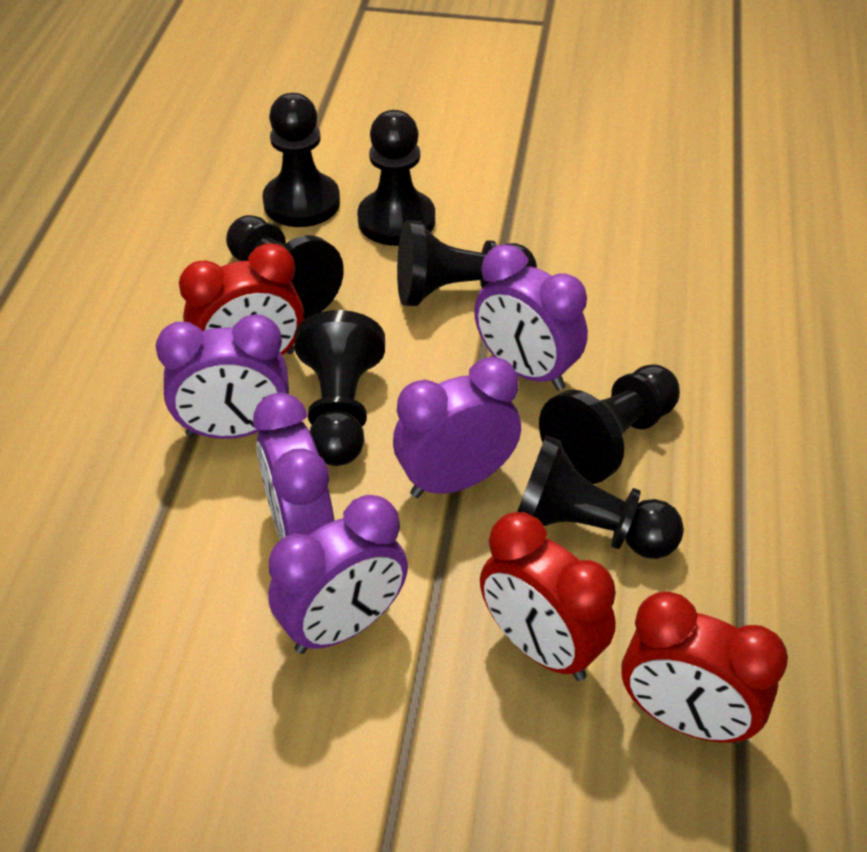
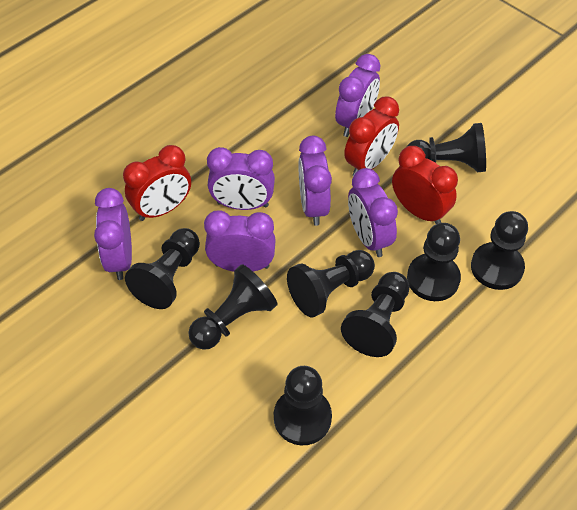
black pawn: [226,215,344,320] [262,93,340,227] [294,310,385,466] [357,110,435,246] [397,221,537,306] [517,435,684,559] [539,364,680,484] = 7 -> [125,228,200,309] [188,264,278,350] [274,366,332,445] [287,250,375,317] [341,272,409,357] [407,123,486,172] [407,223,461,301] [471,211,528,290] = 8
purple clock: [156,314,289,439] [253,393,335,540] [268,495,408,654] [393,357,521,498] [474,244,588,391] = 5 -> [94,188,132,280] [204,210,276,272] [207,147,275,210] [298,136,332,226] [335,54,381,137] [348,168,398,257] = 6

